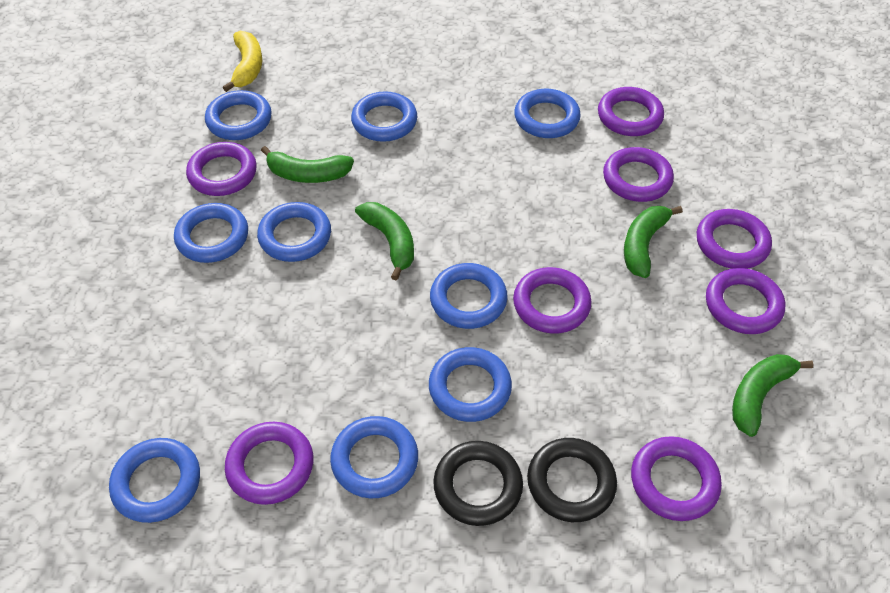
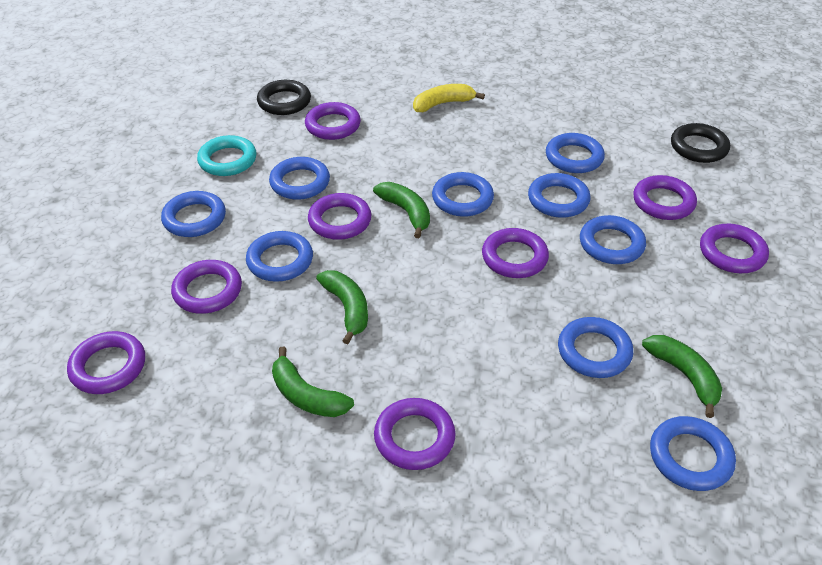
turquoise ring: none = 0 -> [197,135,256,176] = 1

